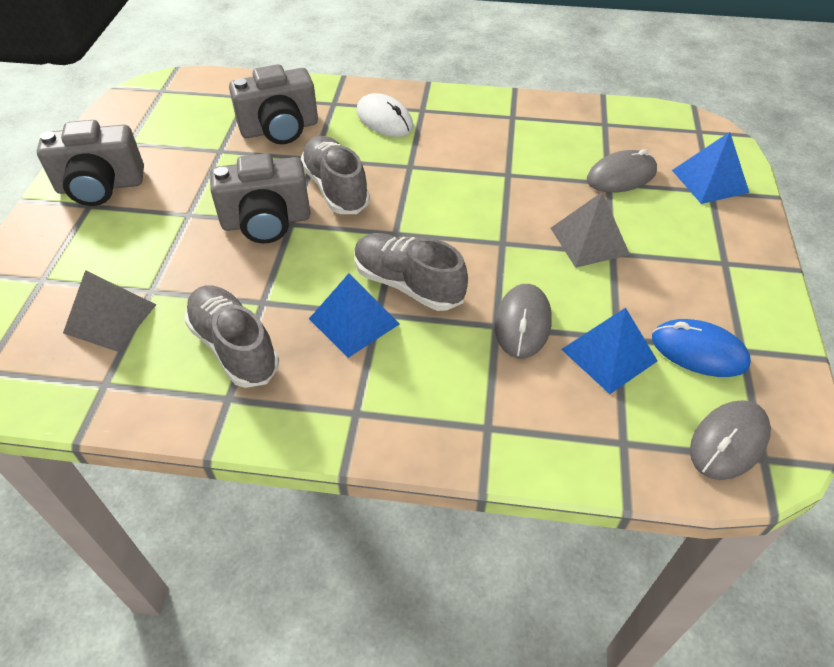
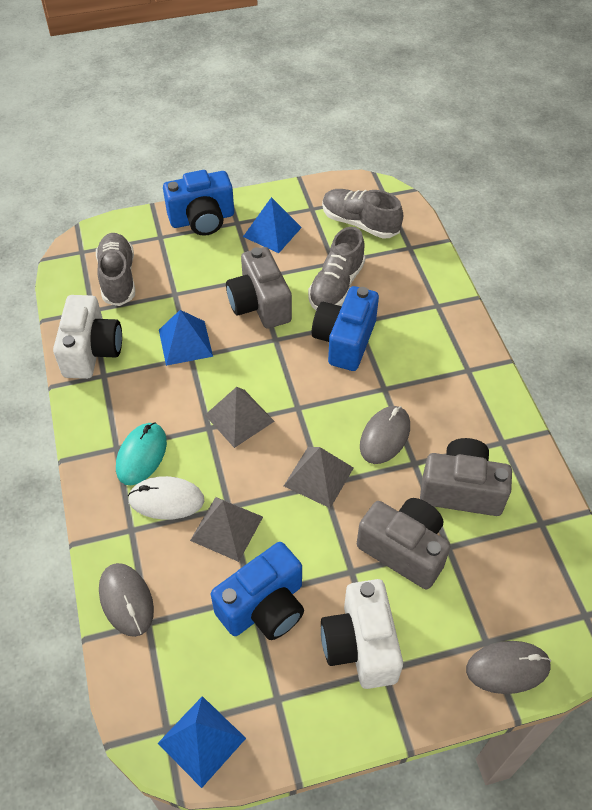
blue camera: none = 0 -> [163,170,234,236] [211,542,304,640] [312,286,379,371] = 3
blue mouse: [652,319,751,377] = 1 -> none = 0
grey pyramid: [63,270,156,352] [551,192,630,268] = 2 -> [190,497,263,562] [205,387,274,448] [284,447,354,508] = 3
turquoise mouse: none = 0 -> [116,422,167,485] = 1
white camera: none = 0 -> [53,295,122,379] [321,579,403,689] = 2

